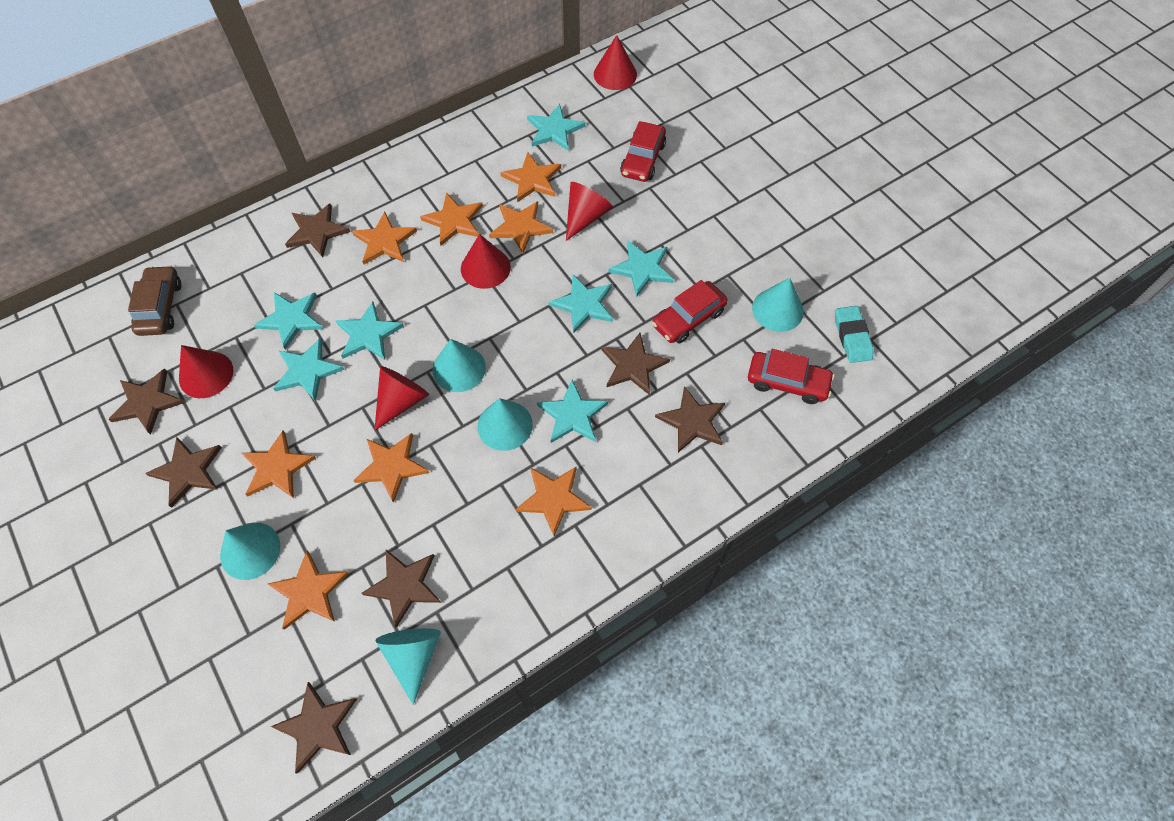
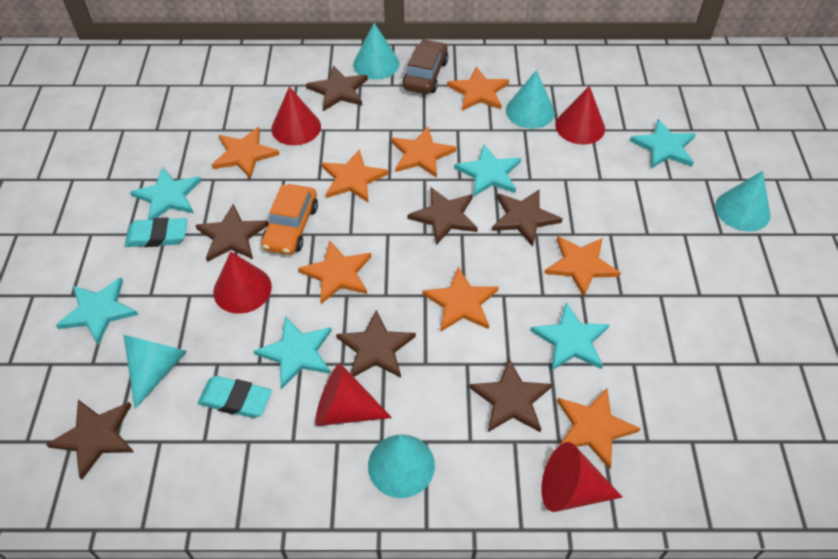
orange car: none = 0 -> [261,184,318,255] = 1
red car: [620,121,666,182] [652,280,728,344] [748,349,834,404] = 3 -> none = 0
turquoise eraser: [835,306,874,363] = 1 -> [125,217,187,247] [198,376,272,418] = 2
turquoise star: [254,292,323,350] [273,338,345,401] [335,302,404,360] [527,104,585,150] [537,379,608,443] [549,275,613,334] [609,241,674,297] = 7 -> [56,277,138,345] [130,167,201,220] [254,316,332,389] [454,144,521,197] [530,302,610,370] [630,119,696,168] = 6

